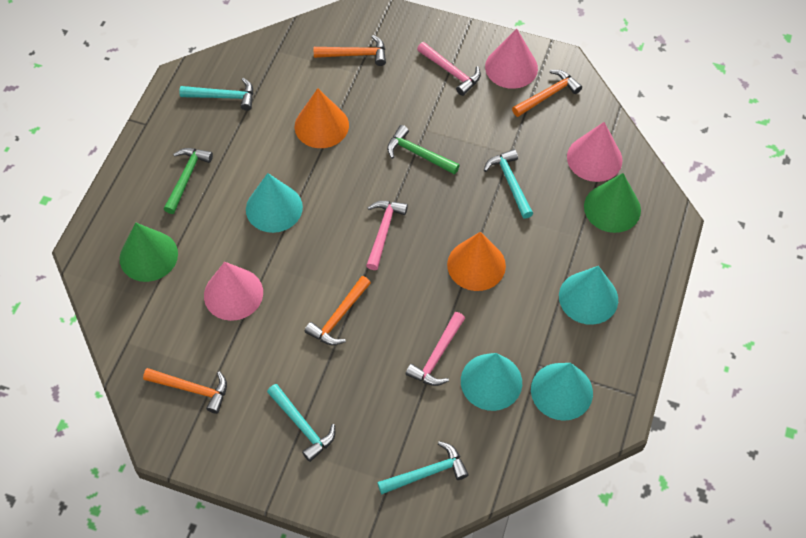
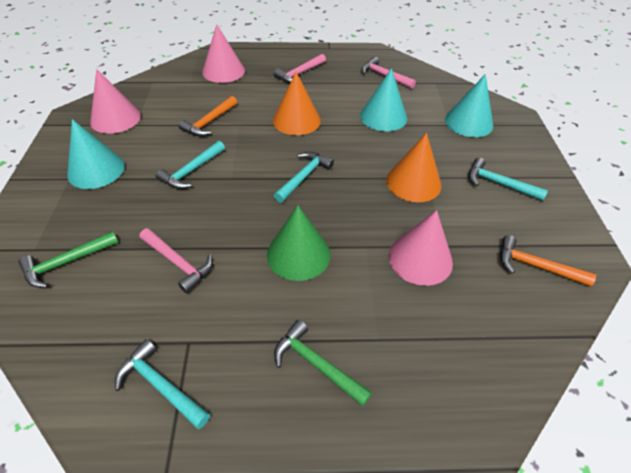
green cone: [120,222,178,282] [584,173,641,233] = 2 -> [267,205,331,281] = 1
orange hammer: [143,368,227,414] [305,276,371,345] [314,35,386,66] [512,70,582,117] = 4 -> [178,96,237,136] [500,235,596,287] = 2
turquoise cone: [246,173,303,233] [461,353,522,411] [531,363,593,421] [559,266,618,325] = 4 -> [67,119,125,189] [360,68,407,131] [445,74,493,137] = 3

